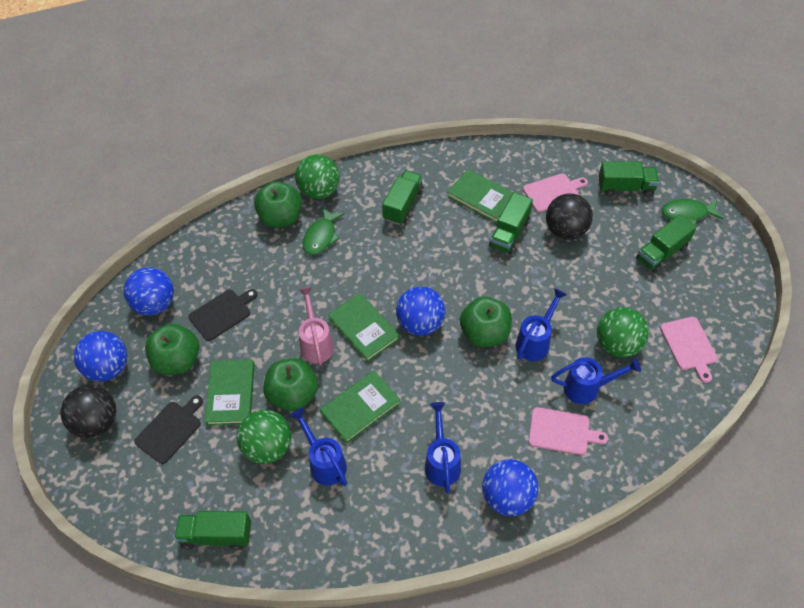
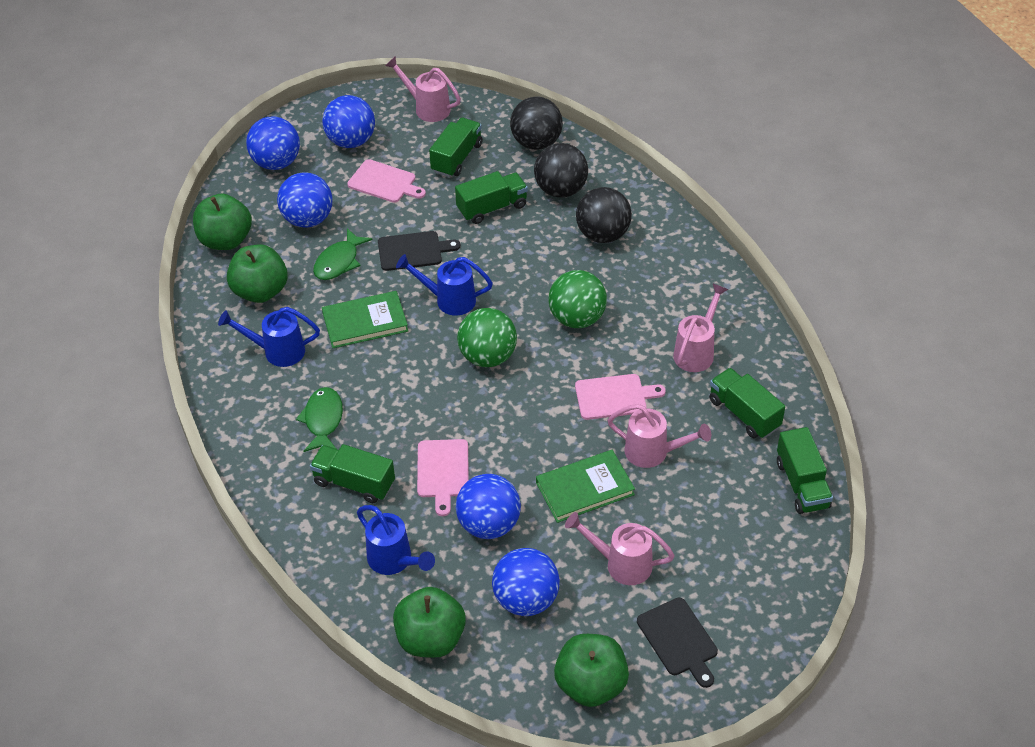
black ball: [60,385,116,438] [546,193,593,240] = 2 -> [510,97,563,150] [534,143,588,198] [576,187,632,243] = 3
blue ball: [74,331,127,382] [124,267,174,316] [396,286,445,336] [482,459,539,516] = 4 -> [246,117,300,170] [277,172,332,228] [322,95,375,148] [456,474,521,539] [492,548,560,616] = 5
blue watering can: [290,408,347,486] [425,402,461,493] [516,288,567,361] [551,357,641,404] = 4 -> [218,307,320,367] [357,505,435,575] [396,254,493,316] = 3
green ball: [237,410,291,464] [295,154,340,199] [597,307,649,357] = 3 -> [457,308,517,367] [548,270,607,328] = 2
green book: [205,360,255,426] [320,370,401,444] [328,293,400,362] [447,169,513,223] = 4 -> [322,291,408,348] [536,450,635,523] = 2
pink watering can: [298,287,334,365] = 1 -> [385,56,461,122] [565,512,675,585] [607,404,711,468] [673,284,728,372] = 4

